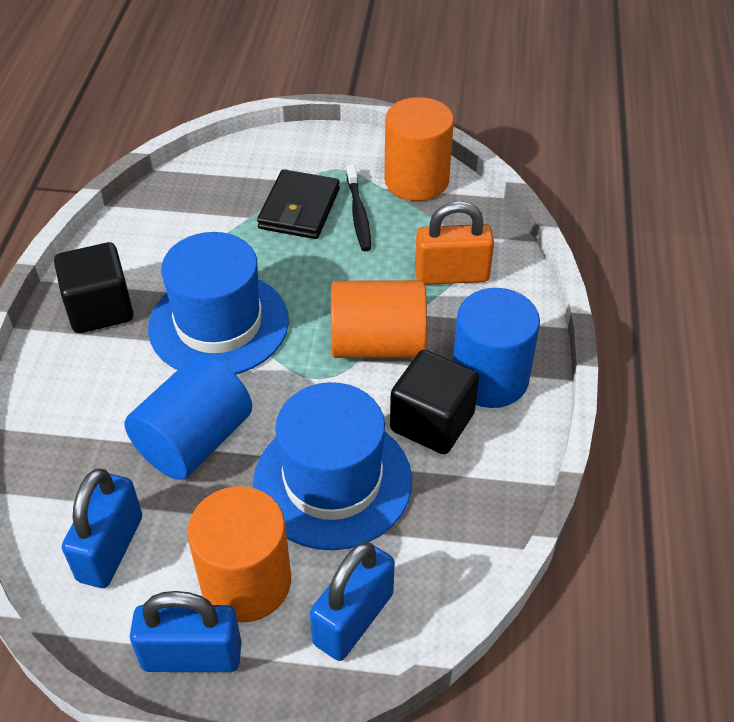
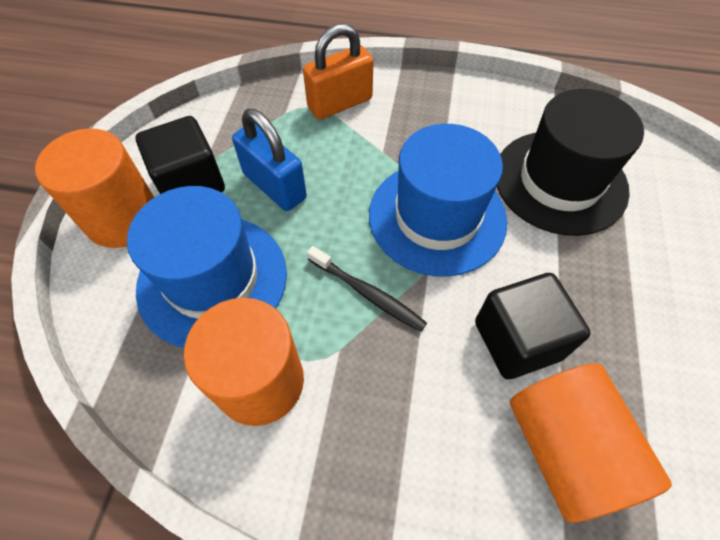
black hat: none = 0 -> [497,89,644,236] = 1
black wallet: [257,169,340,239] = 1 -> none = 0
blue cylinder: [124,354,252,480] [453,288,540,408] = 2 -> none = 0
blue padlock: [62,468,142,588] [130,591,242,672] [310,542,395,661] = 3 -> [232,109,307,211] = 1

